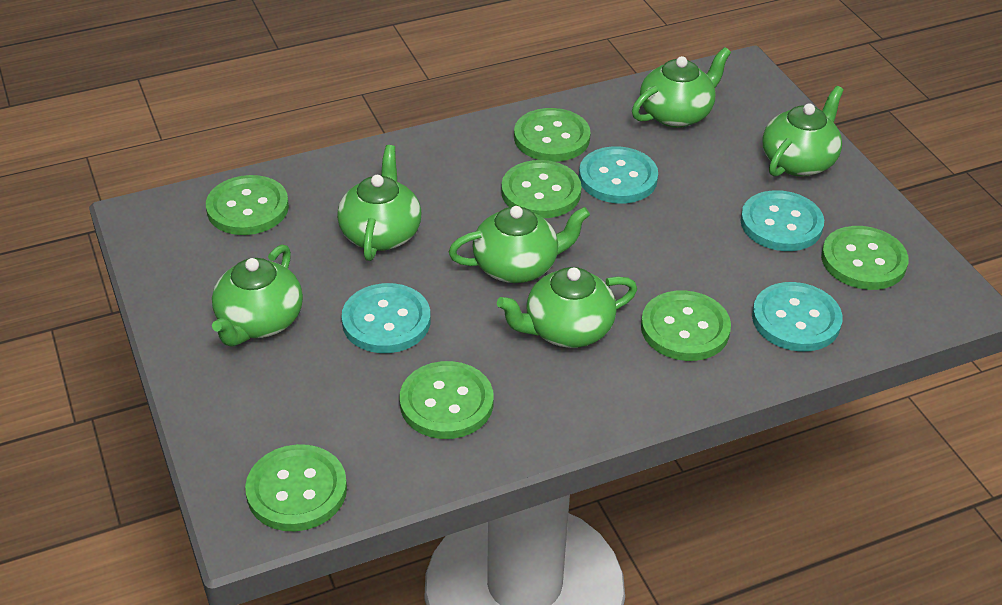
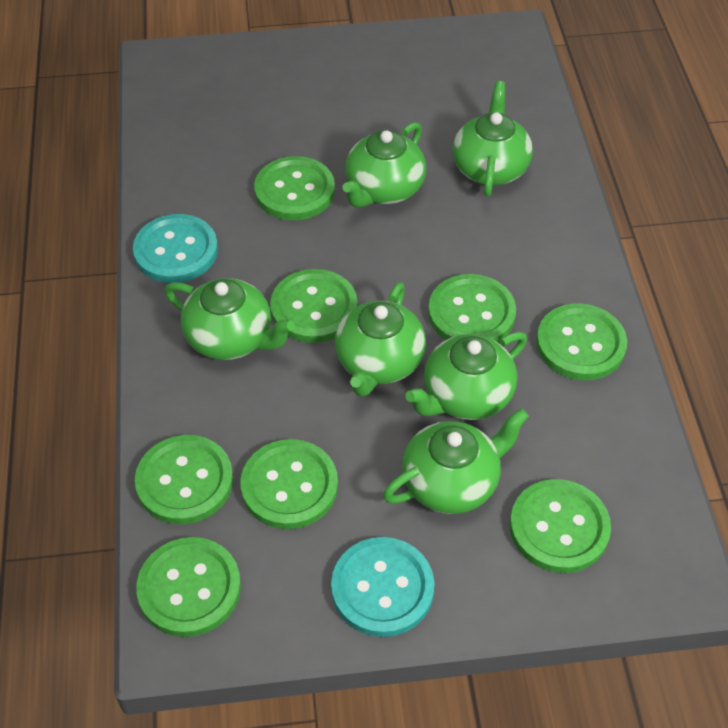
green button: [206,175,289,235] [245,444,347,532] [400,361,494,439] [501,160,582,218] [514,108,591,162] [641,290,731,361] [821,226,909,290] = 7 -> [135,435,233,524] [136,537,241,637] [241,439,338,529] [254,156,335,220] [270,269,358,343] [428,274,516,342] [510,479,611,573] [536,303,627,380] = 8
turquoise button: [341,283,431,353] [579,146,658,203] [740,190,824,251] [752,282,843,352] = 4 -> [133,214,218,283] [331,537,435,637] = 2

